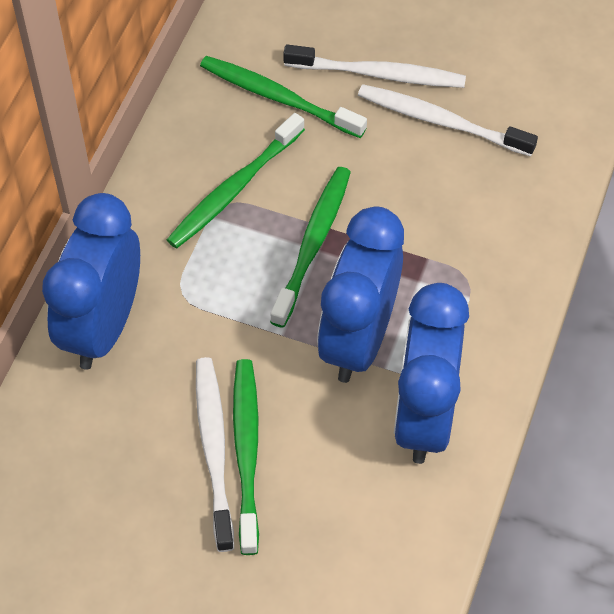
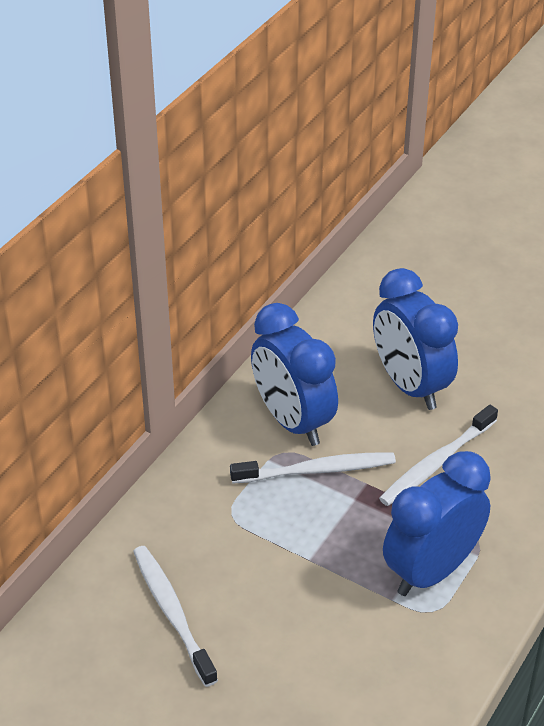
green toothbrush: [167,113,305,249] [200,56,367,138] [233,359,259,555] [270,167,351,328] = 4 -> none = 0

